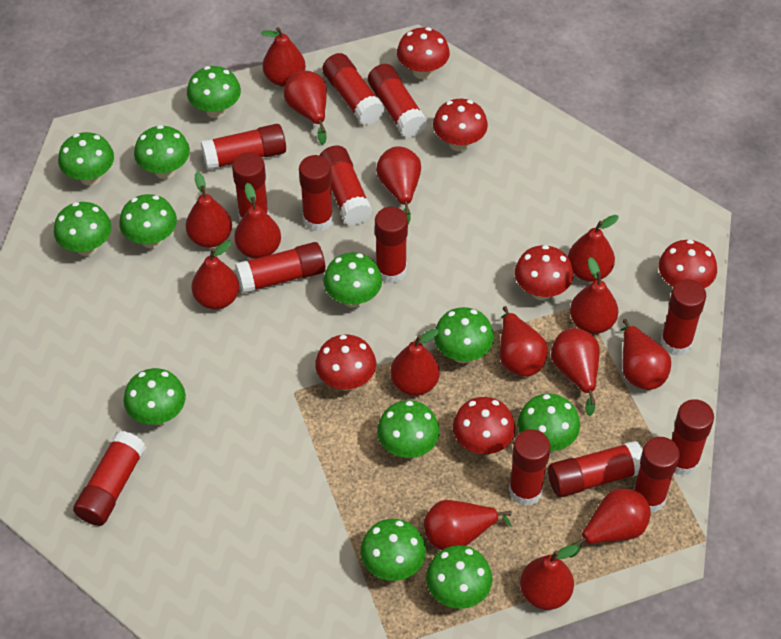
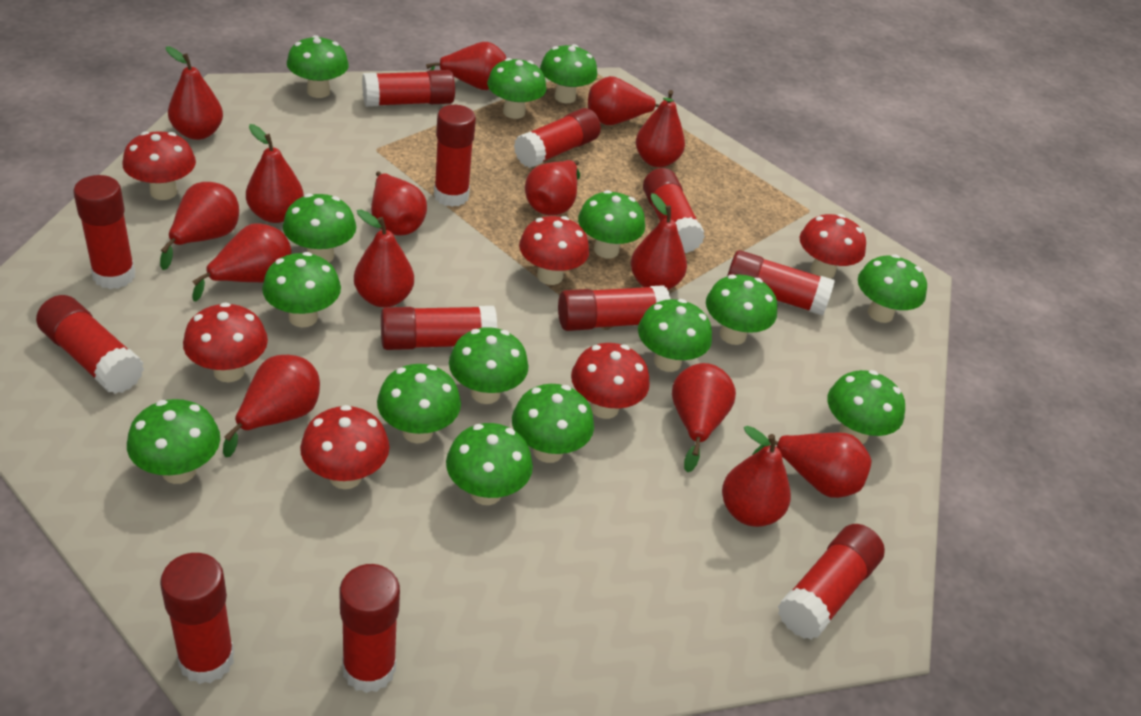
green mushroom: [54,202,112,256] [58,132,114,186] [119,194,177,249] [124,368,186,425] [134,125,190,179] [187,66,241,118] [323,253,382,308] [360,519,426,581] [377,400,440,458] [426,545,492,609] [434,307,494,363] [518,394,580,451] = 12 -> [127,399,220,484] [262,252,341,327] [283,193,356,263] [287,35,349,98] [377,364,461,443] [446,423,533,505] [449,327,529,404] [487,58,547,119] [512,384,594,463] [540,44,597,103] [578,190,645,258] [638,299,712,372] [706,274,777,345] [827,370,905,444] [858,255,927,323] = 15
red glue stick: [73,431,146,526] [201,124,286,170] [232,152,269,221] [235,242,326,294] [299,155,333,232] [319,145,372,225] [322,53,385,125] [368,64,427,138] [375,207,408,284] [509,429,550,506] [548,441,643,497] [634,437,680,512] [660,279,706,356] [672,399,714,476] = 14 -> [36,295,144,394] [73,175,135,289] [160,553,235,684] [340,564,400,693] [362,70,455,107] [381,306,497,350] [434,105,476,207] [514,108,601,168] [558,285,671,331] [643,168,705,253] [727,250,835,316] [778,524,885,640] = 12

